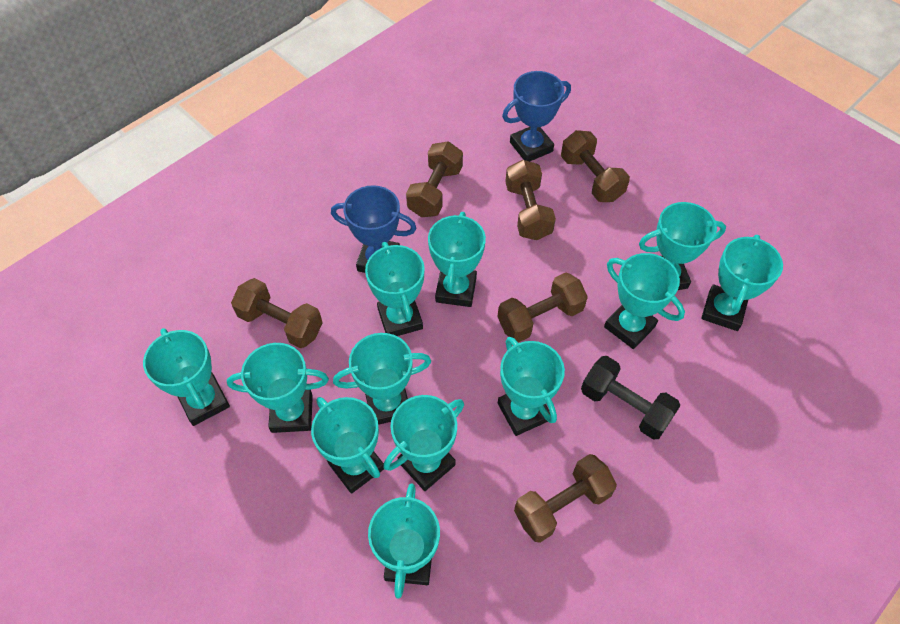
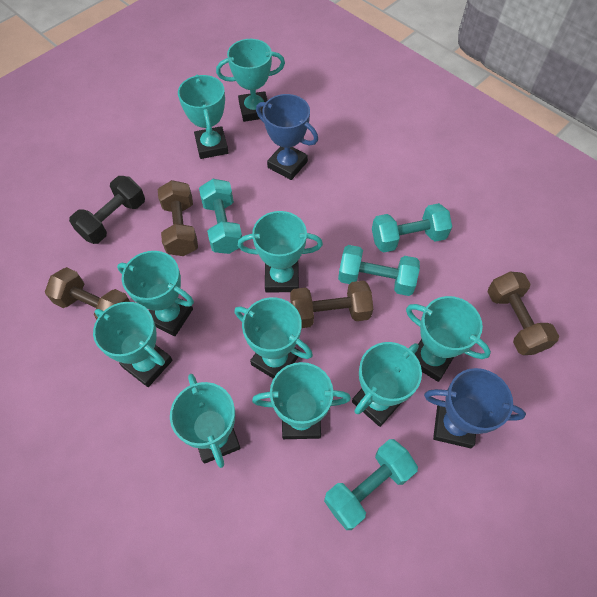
brown dumbbell: [231,278,323,348] [406,141,463,217] [498,273,588,343] [505,160,556,240] [514,454,617,543] [561,130,630,202] = 6 -> [45,267,130,320] [158,180,198,256] [290,281,373,328] [487,272,559,355] = 4
turquoise dumbbell: none = 0 -> [199,179,242,254] [324,439,418,530] [338,245,420,296] [372,203,452,253] = 4
turquoise trophy: [143,328,230,426] [227,343,329,433] [311,397,384,494] [333,333,431,425] [365,242,425,336] [368,484,440,599] [383,395,464,491] [428,212,486,307] [498,337,565,436] [604,253,685,349] [639,202,726,290] [701,235,783,331] = 12 -> [93,302,173,387] [117,251,194,336] [170,374,241,468] [178,74,229,159] [216,39,285,122] [235,297,313,379] [238,211,323,293] [252,362,351,439] [352,342,422,427] [406,296,491,382] = 10

